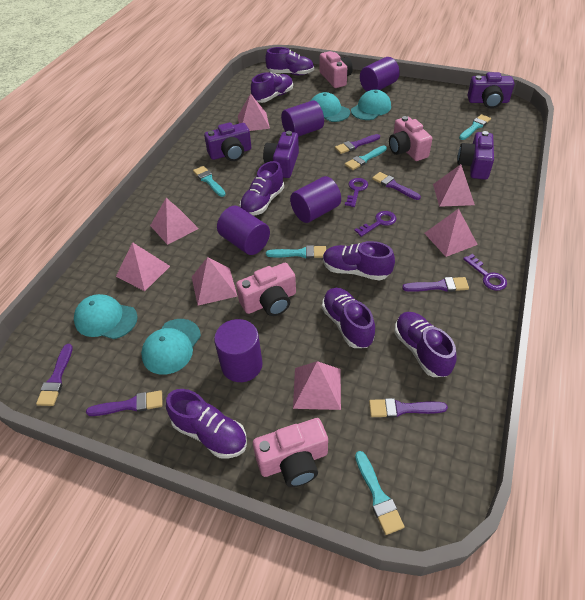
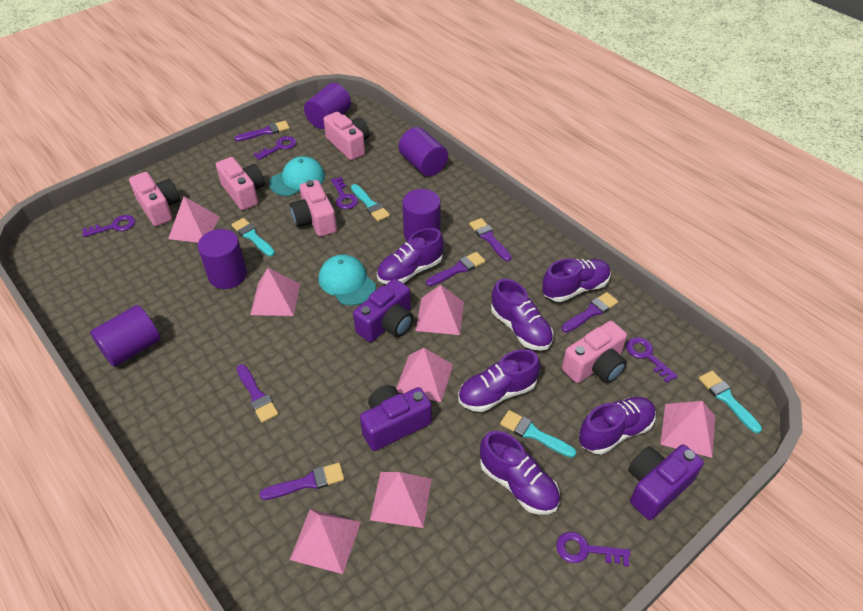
pink camera: [236,263,296,316] [253,418,328,487] [320,51,353,88] [389,116,432,161] = 4 -> [129,172,180,226] [216,157,265,210] [290,180,337,237] [323,112,370,160] [562,321,627,383] = 5
purple camera: [204,122,251,161] [263,131,299,178] [457,131,494,179] [468,72,515,108] = 4 -> [353,279,413,342] [360,385,432,451] [628,445,704,520] = 3
purple key: [345,178,368,207] [354,211,396,237] [463,254,507,291] = 3 -> [82,215,135,237] [254,136,296,160] [331,177,358,209] [556,532,630,567] [626,337,678,383] = 5
purple shoe: [166,389,247,459] [240,161,284,216] [251,72,293,103] [265,47,314,75] [322,288,375,348] [323,241,395,281] [394,312,457,377] = 7 -> [377,228,444,284] [458,349,540,412] [480,431,560,515] [491,279,554,351] [542,258,611,302] [579,397,656,455] = 6
turquoise brush: [193,166,226,197] [266,245,326,259] [345,145,387,170] [355,451,405,535] [459,114,491,140] = 5 -> [231,218,275,256] [351,184,390,221] [500,410,576,458] [699,371,762,433] = 4
turquoise cap: [74,294,138,339] [141,319,201,375] [311,92,350,122] [351,89,391,120] = 4 -> [269,156,325,196] [319,255,376,305] = 2

